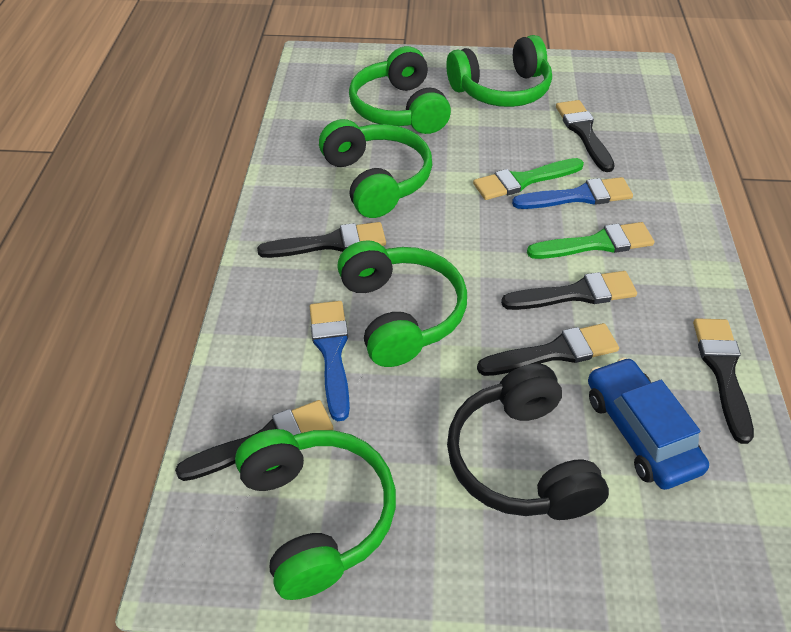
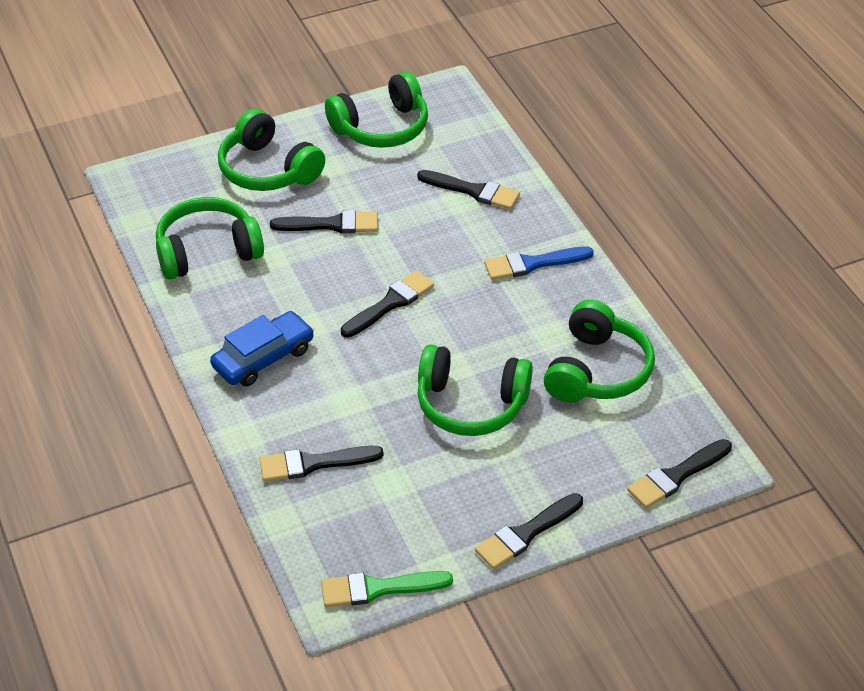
black headphones: [447,364,609,520] = 1 -> none = 0
blue brush: [310,301,350,421] [512,177,633,209] = 2 -> [484,246,594,280] = 1
green brush: [473,158,584,200] [527,222,655,259] = 2 -> [321,571,453,607] = 1

